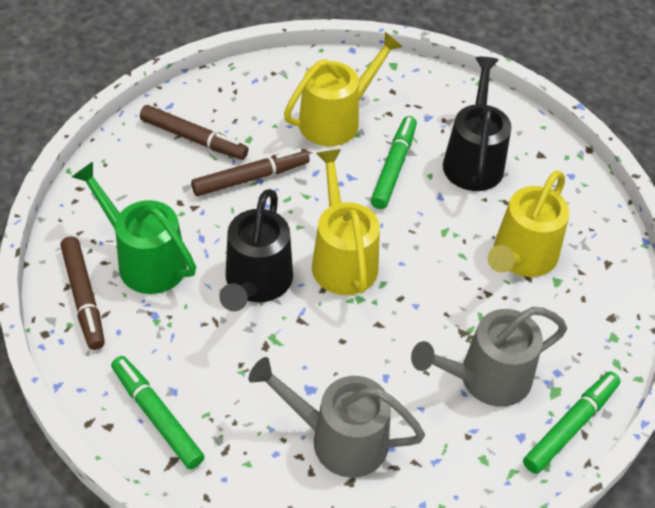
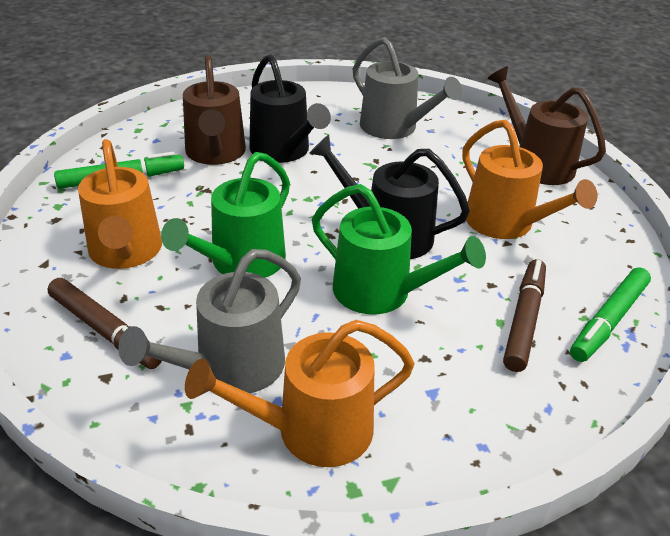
brown marker: [60,236,105,350] [140,105,248,160] [191,148,310,196] = 3 -> [48,278,162,369] [503,259,546,372] = 2
brown watering can: none = 0 -> [183,55,246,165] [487,66,606,185] = 2
green marker: [111,356,205,469] [371,116,417,209] [523,372,621,474] = 3 -> [54,152,184,189] [570,268,651,362] = 2
green watering can: [72,162,196,294] = 1 -> [161,152,290,278] [312,184,486,314] = 2
orange watering can: none = 0 -> [78,139,162,269] [185,320,415,467] [462,119,597,239] = 3
yellow watering can: [284,32,403,146] [312,149,380,295] [488,170,570,277] = 3 -> none = 0

